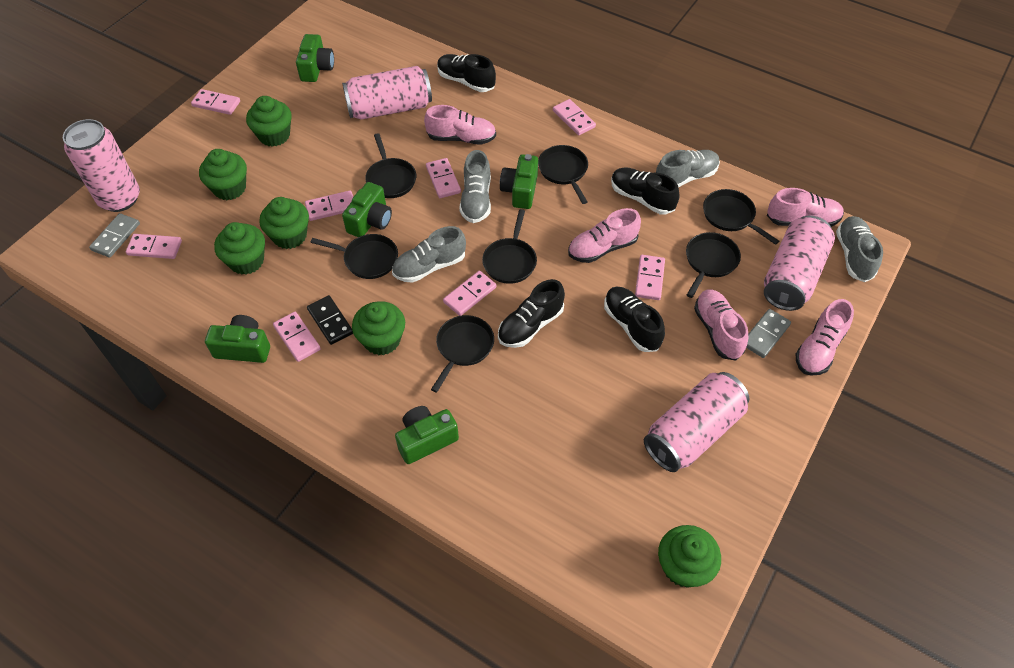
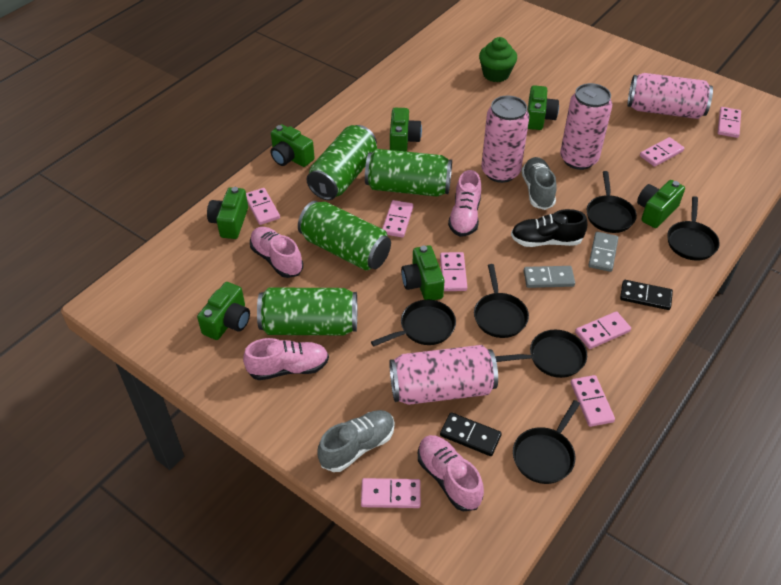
black domino: [307,295,353,345] = 1 -> [440,412,502,456] [620,280,673,310] = 2
black pan: [310,234,398,279] [365,133,416,198] [431,315,494,393] [482,209,537,284] [538,145,588,204] [686,232,741,298] [703,189,779,245] = 7 -> [371,300,456,347] [474,264,529,338] [495,330,587,378] [513,400,580,484] [587,171,637,233] [667,196,720,261] = 6
black shoe: [437,54,496,92] [498,279,565,348] [604,286,665,352] [611,167,680,215] = 4 -> [511,209,588,247] = 1
green camera: [205,315,270,363] [296,34,334,82] [342,182,392,237] [395,406,459,464] [500,154,538,209] = 5 -> [197,282,250,340] [207,187,248,239] [271,124,315,167] [390,108,422,152] [401,245,445,300] [528,85,559,130] [637,180,685,228] = 7
green can: none = 0 -> [257,287,357,335] [298,201,391,270] [307,125,377,200] [365,149,452,197] = 4
green cupcake: [199,149,247,200] [214,222,265,275] [246,96,292,147] [259,197,309,249] [352,301,405,355] [658,525,721,588] = 6 -> [479,37,517,82] = 1
grey shoe: [392,226,466,283] [459,150,491,223] [656,150,720,188] [836,216,883,282] = 4 -> [318,410,395,472] [521,157,557,210] = 2
pink shoe: [424,105,496,145] [568,208,641,263] [694,289,748,361] [767,188,844,227] [795,299,854,376] = 5 -> [243,338,329,380] [250,227,303,278] [418,435,484,511] [448,170,481,237] = 4

